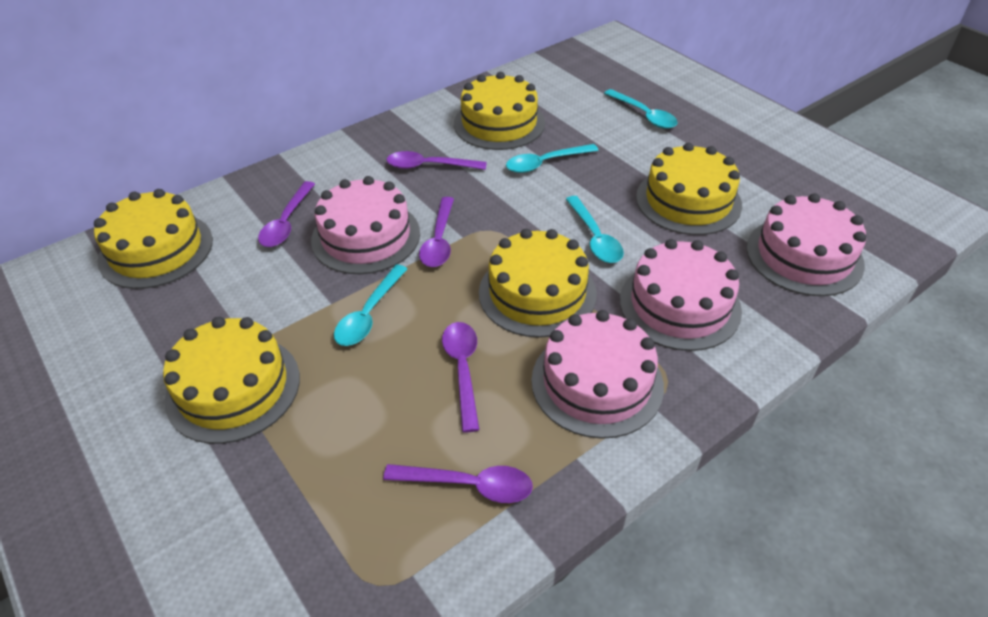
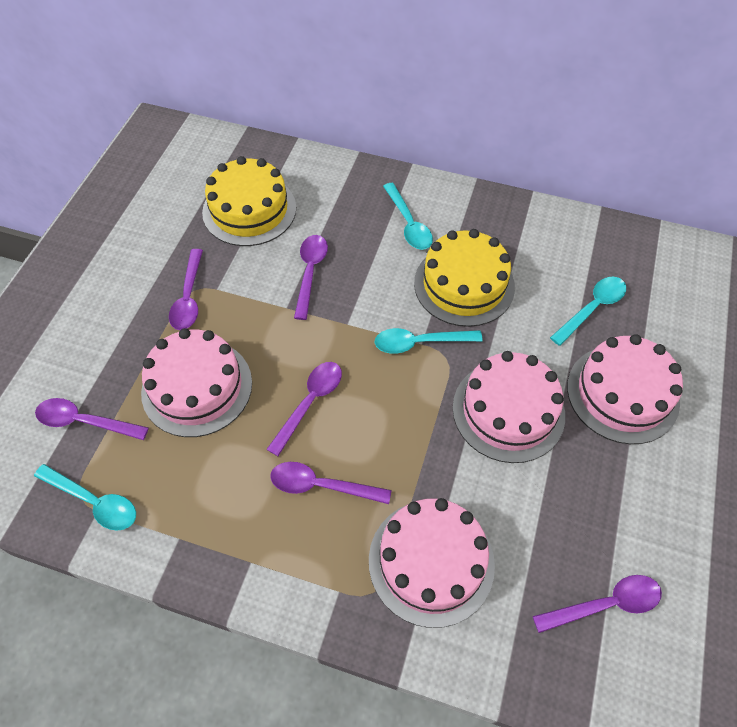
purple spoon: [258,181,315,247] [383,464,533,503] [387,151,487,170] [419,197,454,267] [442,322,480,432] = 5 -> [35,398,149,440] [169,249,203,330] [266,362,342,456] [270,462,391,504] [294,235,328,320] [533,575,662,633] = 6
yellow cake: [94,189,213,289] [163,317,300,444] [454,72,545,150] [479,229,596,338] [636,143,742,235] = 5 -> [202,156,296,246] [414,229,515,327] = 2

